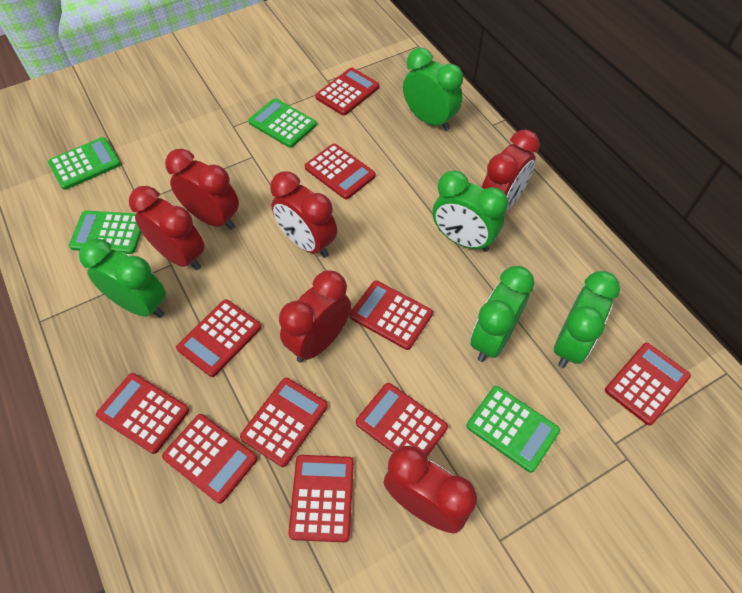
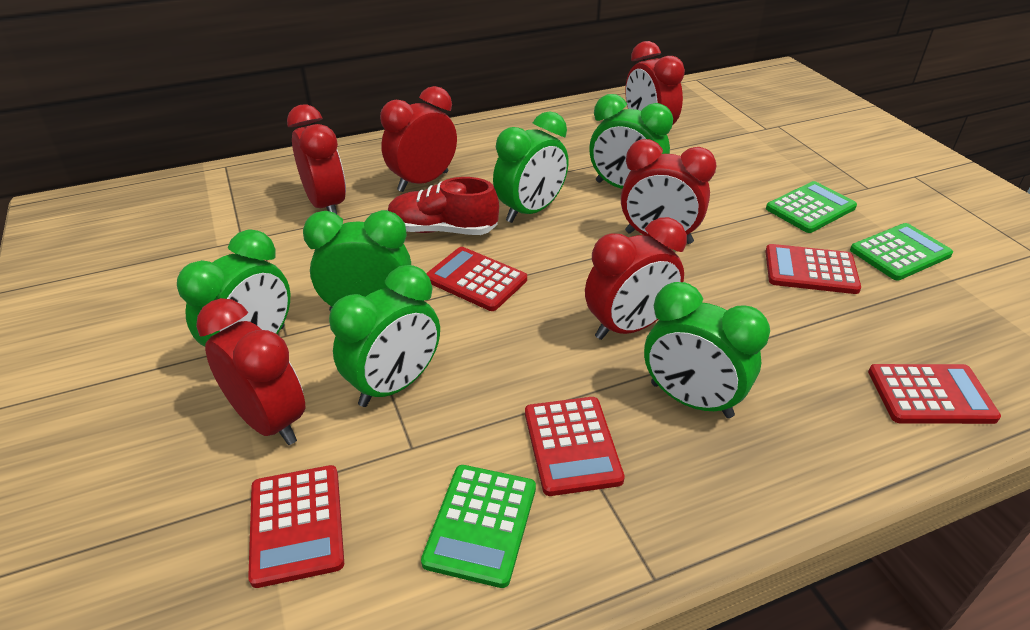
green calculator: [48,137,121,190] [69,210,141,254] [248,98,317,148] [466,386,560,473] = 4 -> [421,465,536,588] [766,181,857,233] [850,223,953,280] = 3
green clock: [79,238,166,318] [403,48,463,131] [433,170,508,252] [471,266,534,362] [554,271,620,368] = 5 -> [177,230,290,347] [303,210,411,311] [329,265,440,407] [493,111,569,223] [590,94,673,189] [644,282,770,418] = 6
red calculator: [96,373,189,454] [162,414,258,504] [176,299,261,377] [240,378,328,467] [288,455,354,542] [305,144,376,199] [315,67,380,116] [350,281,433,350] [356,383,448,458] [605,343,691,426] = 10 -> [248,465,344,588] [426,247,527,311] [525,397,625,496] [765,244,861,294] [868,364,1001,424] = 5
red shoe: none = 0 -> [387,177,499,235] = 1

